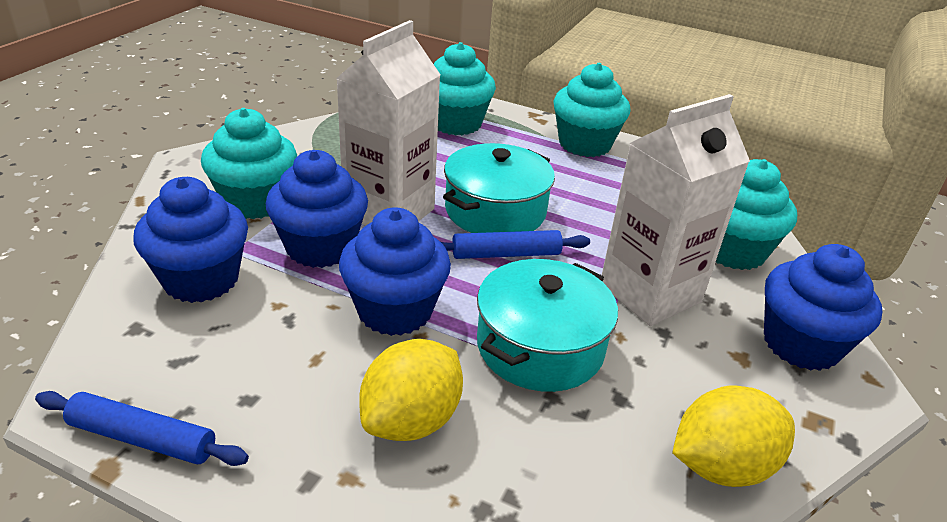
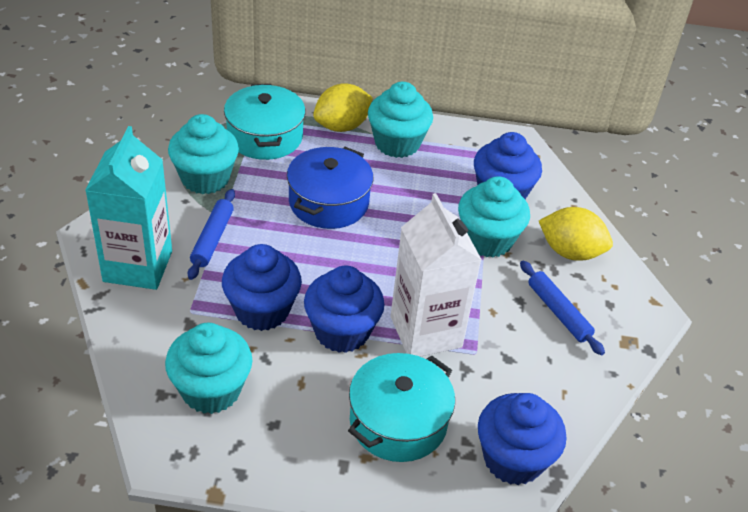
blue pot: none = 0 -> [287,147,373,229] = 1
turquoise carton: none = 0 -> [85,126,172,290] = 1
white carton: [336,20,440,225] [602,94,750,326] = 2 -> [391,193,482,357] = 1

